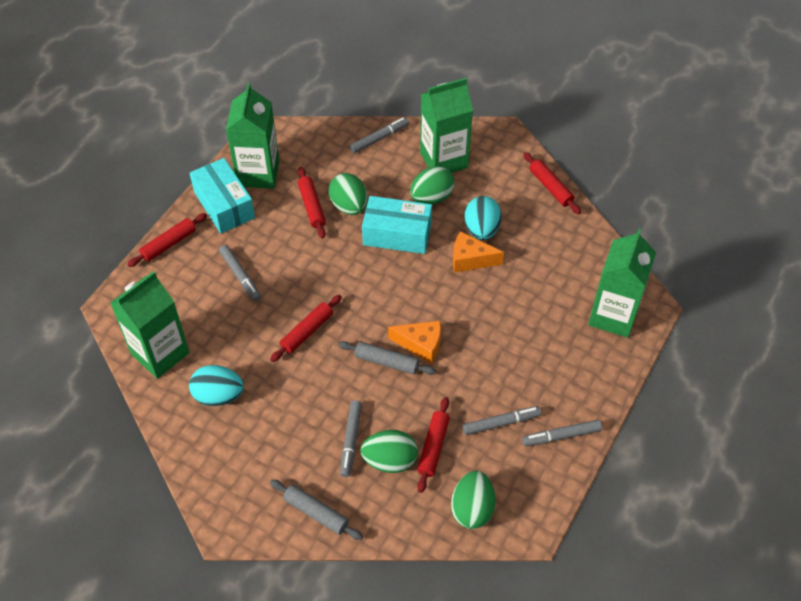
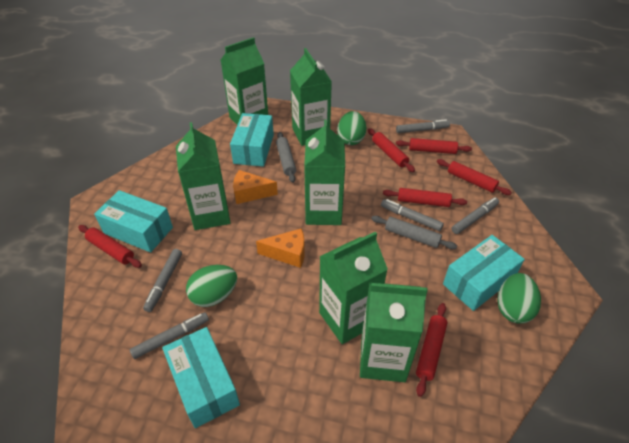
green carton: [110,271,190,379] [226,83,279,189] [420,78,473,173] [588,229,656,338] = 4 -> [176,122,230,230] [221,37,268,125] [290,48,332,146] [304,120,345,225] [319,232,388,344] [360,282,428,382] = 6
green egg: [329,173,368,215] [360,430,418,473] [410,166,454,204] [451,471,495,529] = 4 -> [186,265,237,307] [337,111,366,145] [498,273,541,324] = 3
red rolling pin: [127,213,207,267] [270,295,342,362] [298,167,326,238] [417,397,450,493] [523,152,581,214] = 5 -> [78,225,142,268] [368,128,415,172] [383,188,467,207] [396,138,472,154] [416,303,447,397] [437,159,512,195] = 6
turquoise box: [190,158,255,234] [362,196,432,254] = 2 -> [94,190,173,253] [162,327,240,428] [230,113,274,167] [443,235,525,311] = 4
turquoise egg: [189,365,244,406] [464,196,502,240] = 2 -> none = 0

